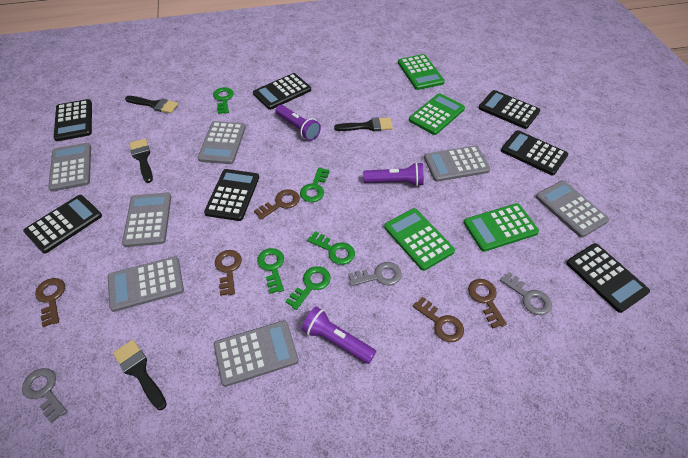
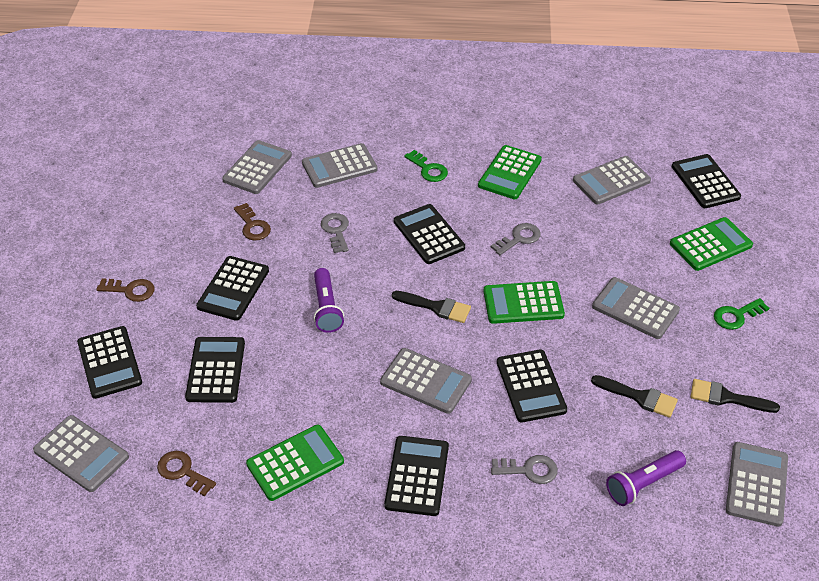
black brush: [113,340,167,410] [125,96,178,113] [129,139,153,183] [334,117,393,131] = 4 -> [392,291,471,323] [591,375,678,418] [691,379,780,413] = 3
brown key: [35,278,65,327] [215,250,242,296] [254,189,300,219] [413,297,464,342] [468,279,507,328] = 5 -> [96,278,155,302] [157,451,216,496] [234,203,271,241] = 3
green key: [213,87,234,114] [257,248,284,294] [285,266,331,310] [300,167,330,202] [307,231,355,265] = 5 -> [404,150,448,182] [714,298,769,330] = 2
purple flashlight: [275,105,321,141] [302,306,376,364] [363,162,424,186] = 3 -> [314,268,344,333] [606,450,686,506] = 2

